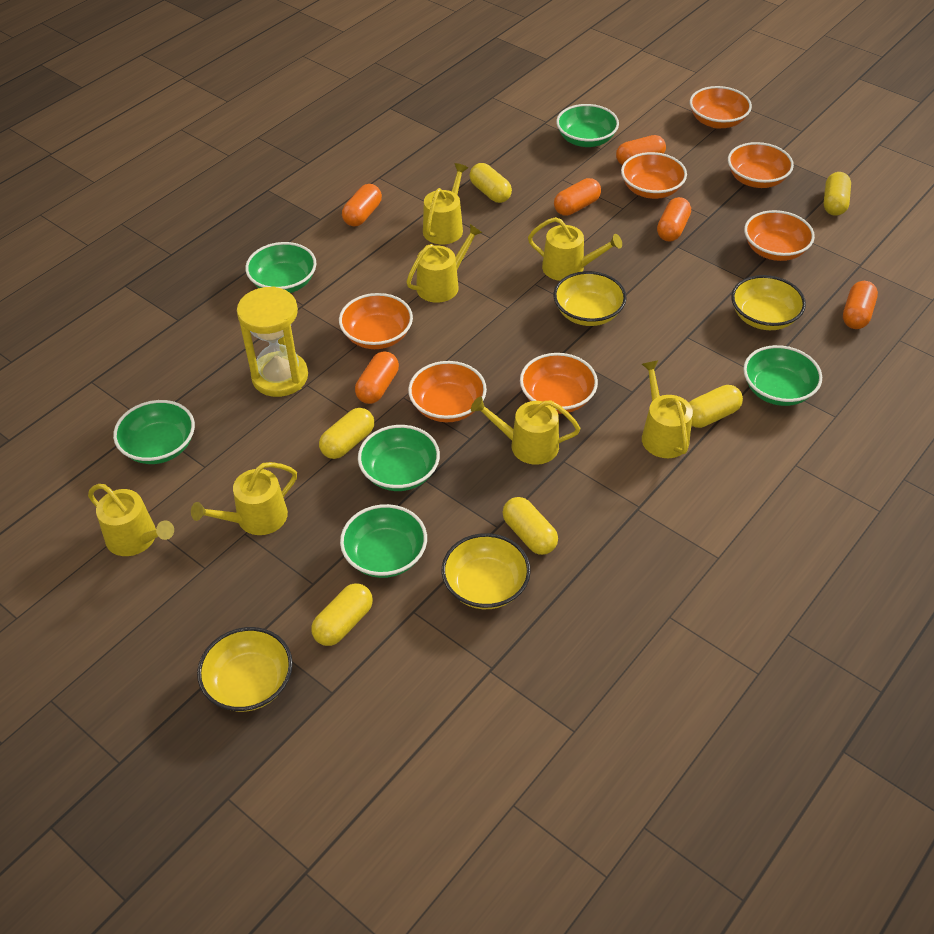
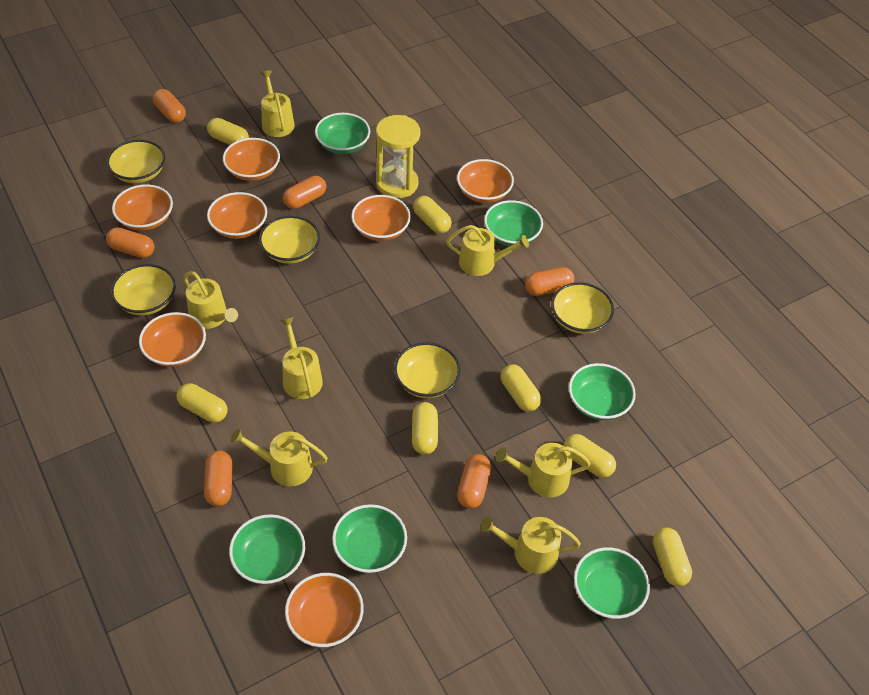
yellow bowl: [197,627,293,712] [442,533,531,609] [553,271,627,326] [731,275,806,330] = 4 -> [107,140,165,183] [111,264,176,315] [259,216,320,264] [394,342,461,398] [551,282,614,334] = 5
yellow capsule: [311,583,373,646] [319,408,374,459] [470,163,512,203] [502,497,558,555] [689,385,743,428] [824,172,851,216] = 6 -> [177,383,228,423] [207,118,249,145] [412,402,438,455] [413,196,452,233] [501,364,541,412] [564,434,616,478] [653,528,692,587] = 7

